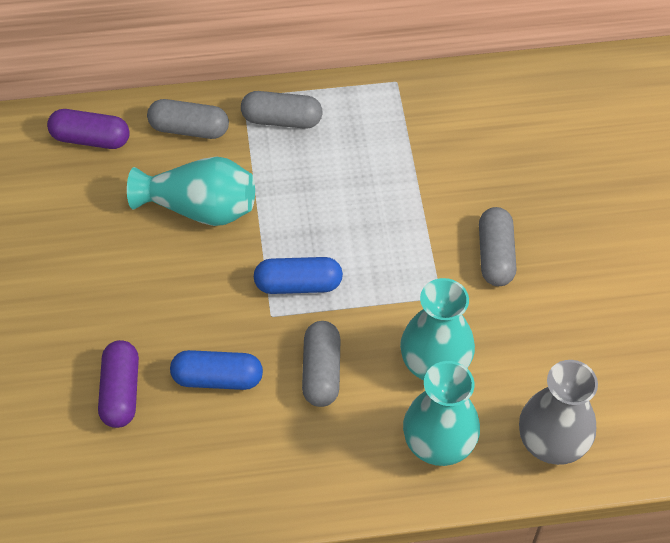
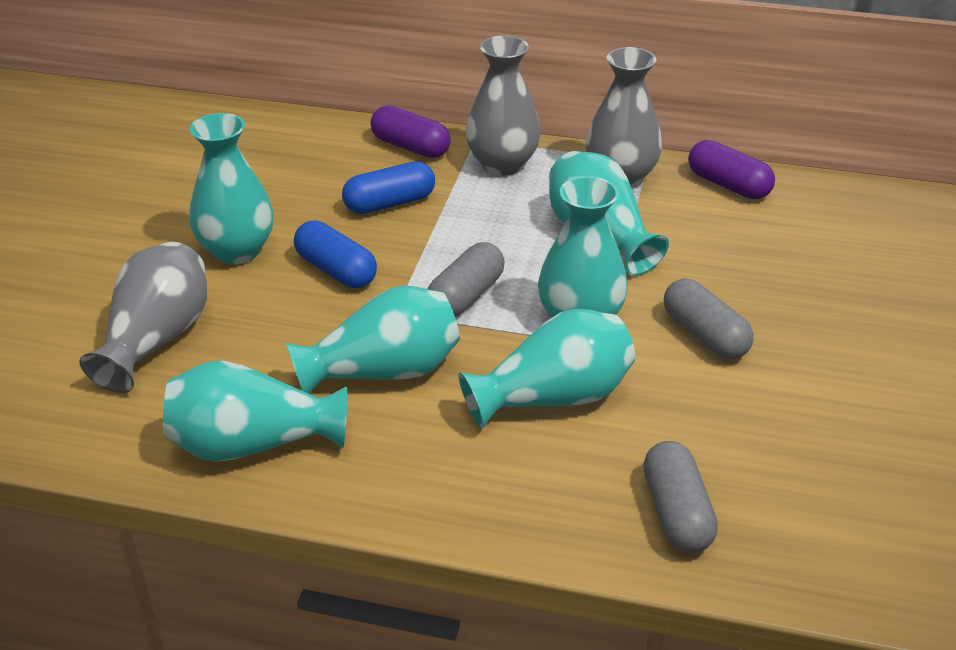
grey capsule: [147,99,229,139] [241,91,322,129] [302,321,341,407] [479,207,517,286] = 4 -> [427,242,505,317] [643,441,718,553] [664,279,754,359] = 3
grey vase: [519,360,598,465] = 1 -> [79,242,207,393] [466,35,541,176] [586,47,662,188] = 3
turquoise vase: [127,157,255,226] [400,278,475,380] [403,361,480,466] = 3 -> [163,360,347,462] [189,113,274,264] [286,285,460,394] [459,309,636,429] [538,176,628,318] [549,151,669,276] = 6

